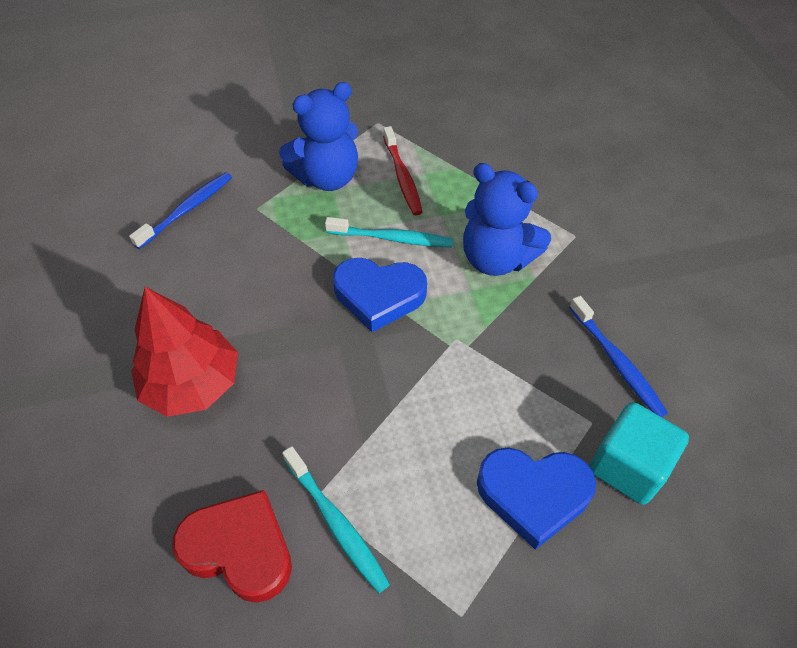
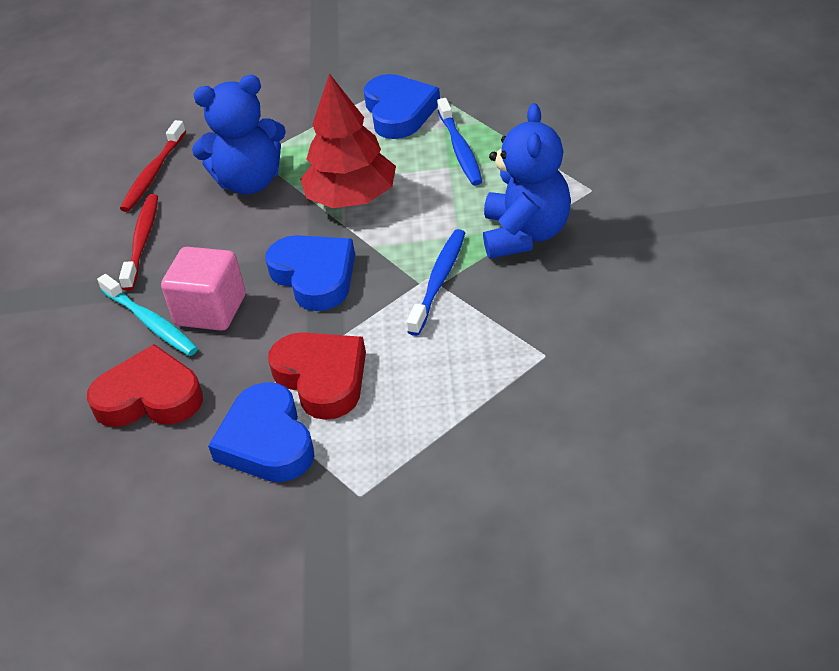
blue heart: [333,258,427,332] [477,447,596,550] = 2 -> [208,382,315,482] [265,235,355,311] [364,74,440,139] = 3
pink cube: none = 0 -> [161,247,245,331] = 1
red heart: [172,490,292,603] = 1 -> [87,344,203,427] [268,332,366,420] = 2
red toothbrush: [383,126,422,215] = 1 -> [119,194,158,291] [120,120,186,212] = 2
turquoise cube: [590,402,689,505] = 1 -> none = 0
turquoise toothbrush: [282,446,390,593] [325,217,453,248] = 2 -> [97,274,198,356] = 1

